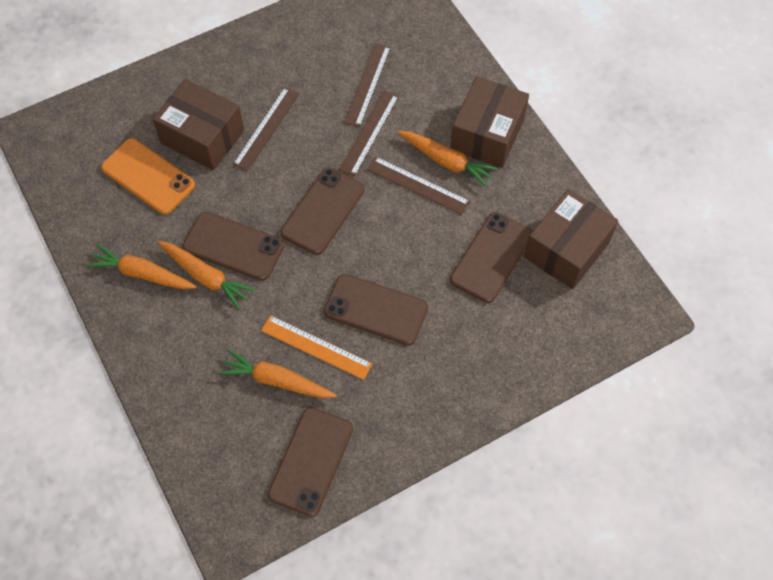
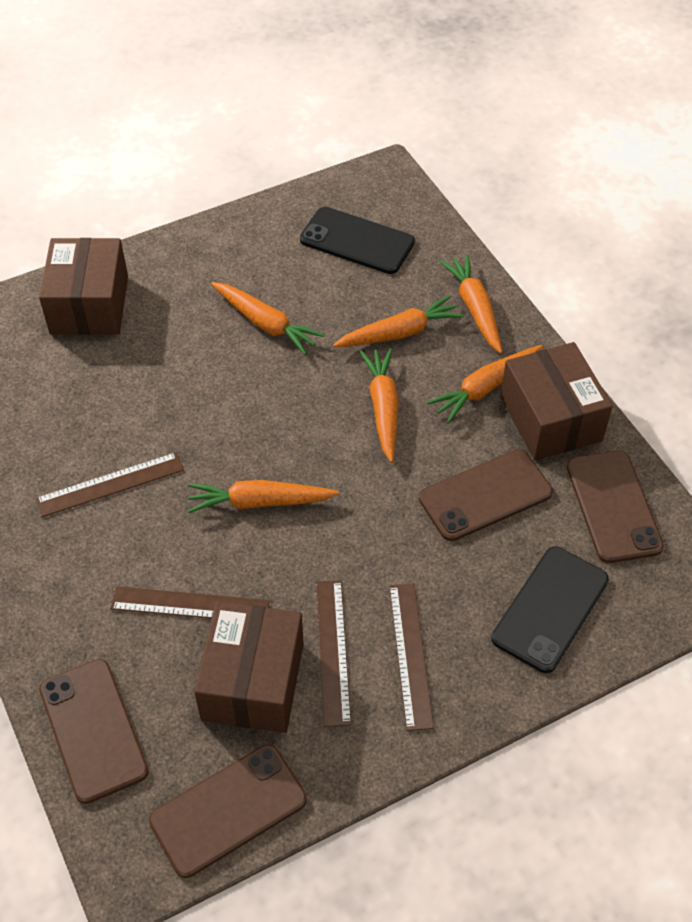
black phone: none = 0 -> [300,207,415,274] [491,547,609,673] = 2
brown phone: [182,212,284,281] [268,407,353,517] [281,167,365,255] [324,274,428,345] [450,212,533,303] = 5 -> [39,659,149,804] [149,744,307,878] [419,449,553,541] [567,450,664,563] = 4
orange carrot: [86,244,197,289] [158,241,256,310] [218,349,337,398] [397,131,498,187] = 4 -> [188,480,339,513] [211,282,324,355] [333,295,464,347] [360,348,398,463] [427,345,543,424] [440,254,502,354] = 6
orange phone: [101,138,195,214] = 1 -> none = 0
orange ruler: [261,315,373,380] = 1 -> none = 0

